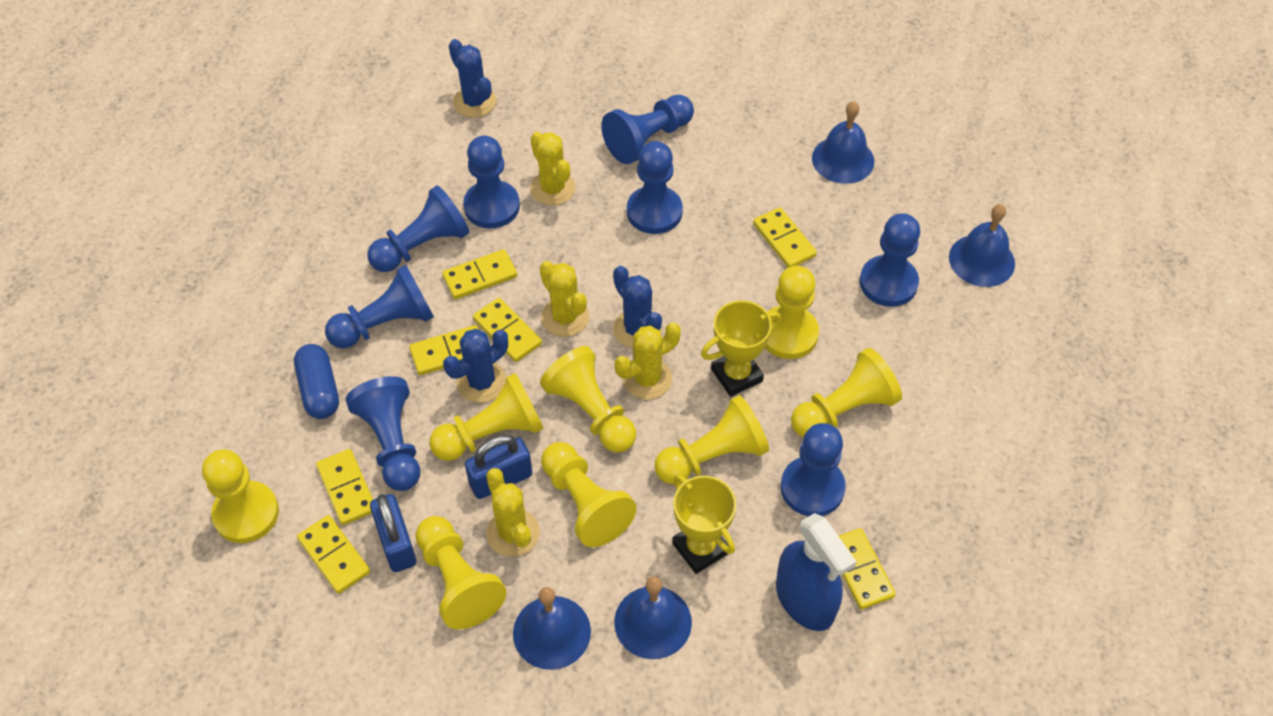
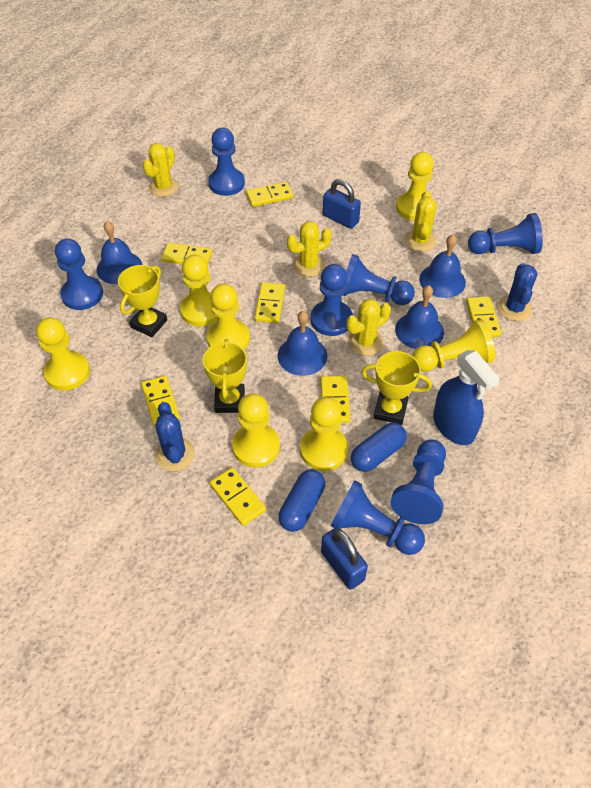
blue cactus: [443,329,508,403] [449,39,497,117] [613,266,662,349] = 3 -> [155,402,195,471] [497,263,538,321] = 2
blue capsule: [294,344,339,419] = 1 -> [278,469,325,532] [351,422,407,472] = 2
blue pawn: [325,265,434,349] [346,376,420,491] [367,185,470,272] [463,136,520,228] [601,95,694,164] [627,141,683,234] [781,423,846,516] [860,213,920,307] = 8 -> [55,239,103,310] [208,128,245,196] [311,264,353,336] [331,480,425,555] [343,254,415,305] [390,439,446,524] [468,213,543,254] = 7
yellow pawn: [202,449,279,543] [416,516,507,629] [429,373,544,461] [540,346,636,453] [541,442,637,547] [655,395,769,485] [765,266,819,359] [791,348,902,438] = 8 -> [36,317,90,390] [180,255,218,327] [207,284,250,350] [232,393,280,467] [300,397,348,471] [396,152,434,221] [413,319,495,372] = 7
yellow trophy: [672,474,736,574] [701,300,781,397] = 2 -> [118,265,167,337] [203,339,247,413] [361,351,432,425] = 3

